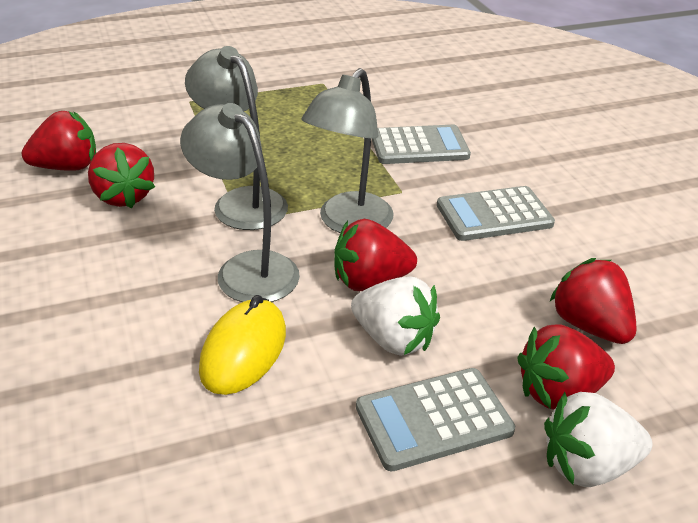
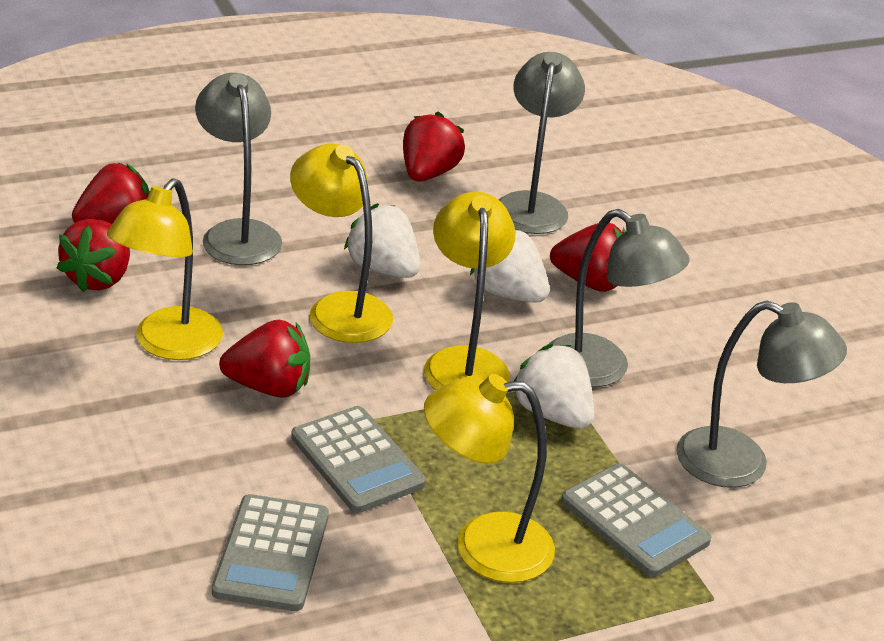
grey lamp: [180,103,300,302] [185,46,288,230] [301,68,394,233] = 3 -> [195,73,282,265] [499,52,585,234] [549,209,690,387] [676,301,847,488] = 4
white strawberry: [351,276,440,356] [544,392,652,487] = 2 -> [344,203,421,278] [470,229,549,303] [514,344,595,429] = 3
yellow lamp: none = 0 -> [107,178,223,360] [290,144,393,343] [424,192,516,390] [424,374,555,583] = 4
yellow mouse: [199,295,286,395] = 1 -> none = 0

